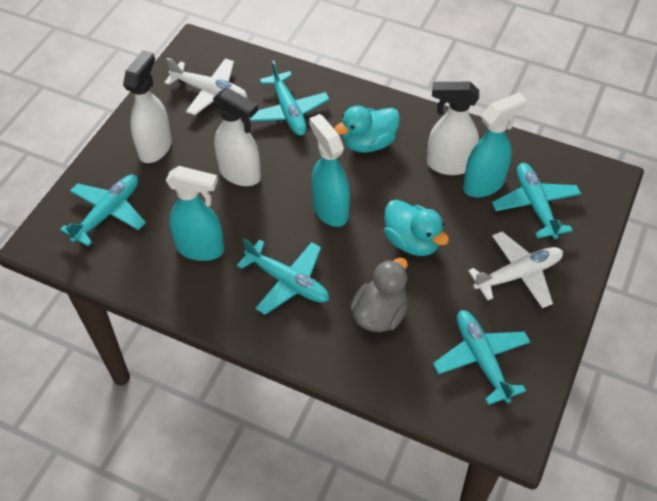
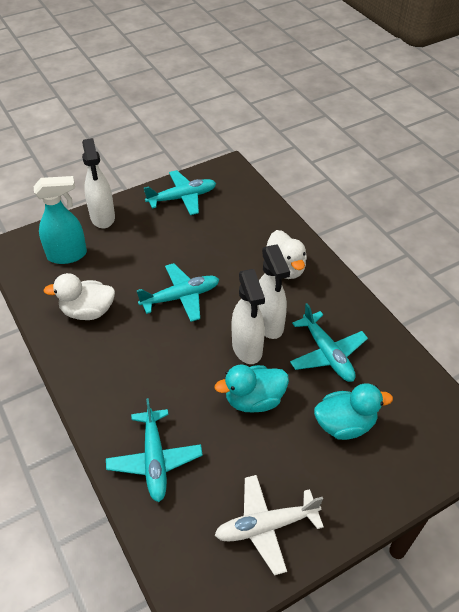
grey duck: [350,258,408,332] = 1 -> none = 0
turquoise plane: [60,175,146,246] [237,238,329,315] [250,60,330,136] [433,310,530,405] [492,163,581,239] = 5 -> [106,398,203,502] [137,263,220,322] [144,170,216,215] [290,303,368,382] = 4
turquoise spray bottle: [166,166,224,261] [309,114,350,227] [463,93,527,197] = 3 -> [34,176,87,264] = 1
white duck: none = 0 -> [43,273,115,320] [266,230,307,279] = 2
white plane: [164,58,247,115] [468,231,563,308] = 2 -> [214,475,324,576] = 1

